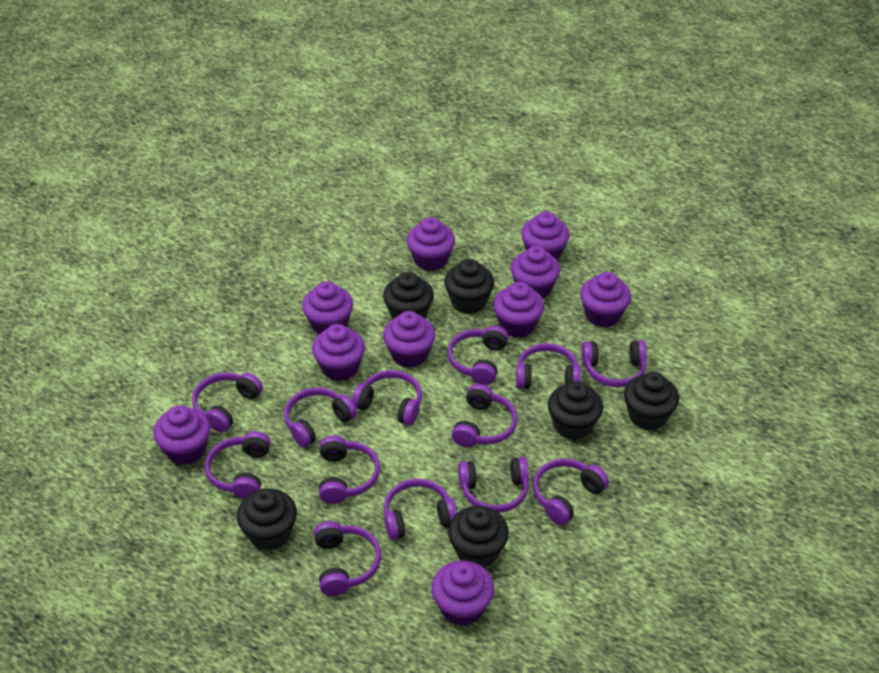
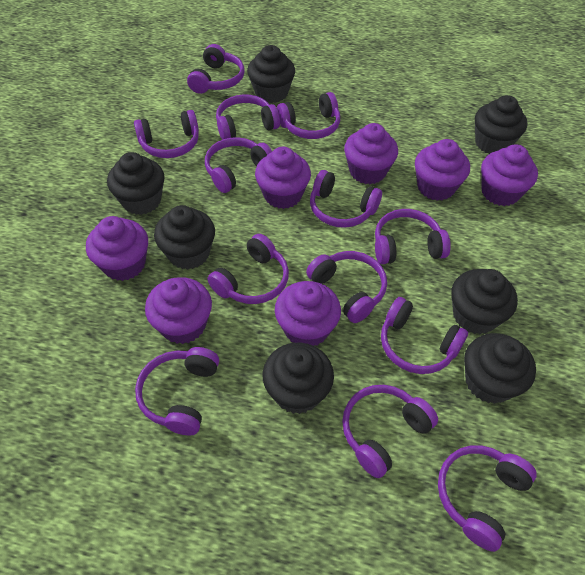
black cupcake: [237,489,297,550] [383,272,434,319] [444,259,494,314] [448,506,509,568] [548,381,603,440] [624,372,679,430] = 6 -> [107,152,165,215] [154,205,215,270] [247,45,295,103] [263,342,334,414] [451,269,518,334] [464,333,536,404] [475,95,527,154] = 7
purple cupcake: [153,405,210,465] [302,281,353,335] [312,324,365,381] [383,311,435,368] [407,217,455,271] [431,560,494,626] [493,282,544,338] [511,246,560,299] [521,211,569,260] [580,272,631,327] = 10 -> [86,216,148,281] [145,277,212,344] [255,147,311,209] [275,281,341,346] [344,123,398,184] [415,139,470,201] [481,144,538,206] = 7

